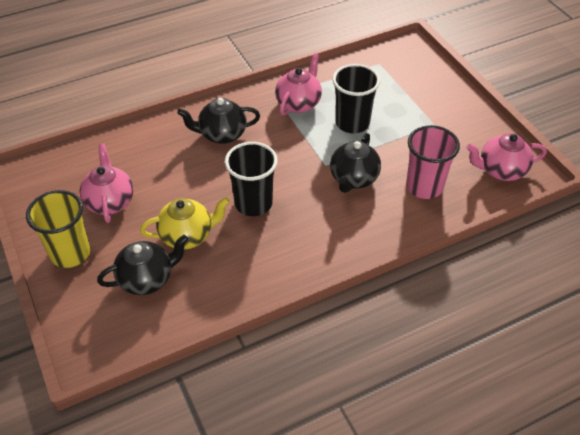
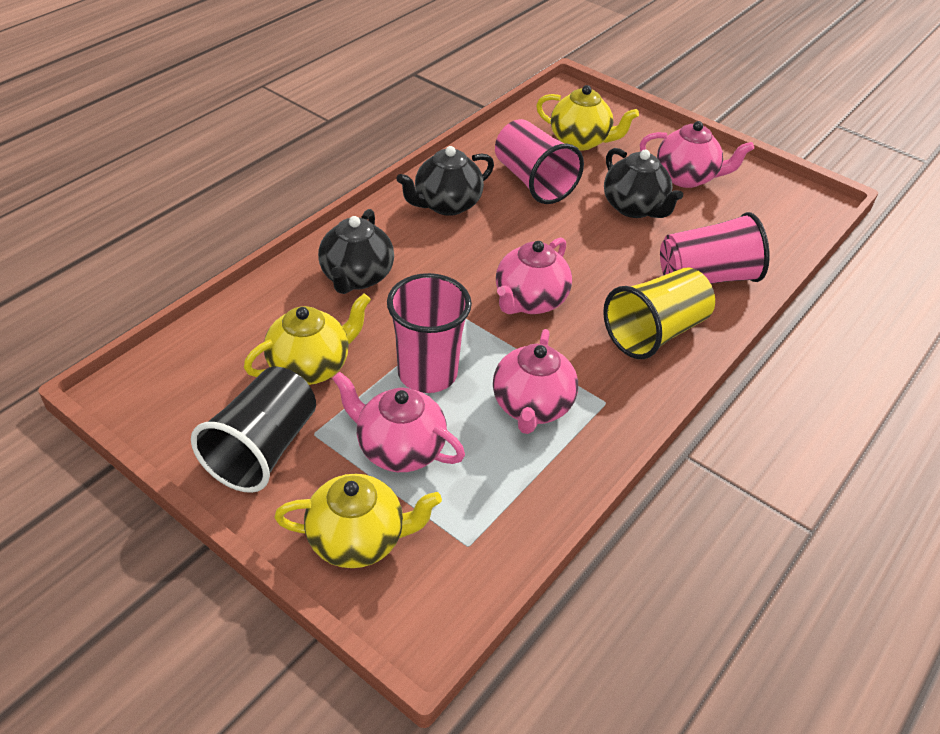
black cup: [225,142,278,216] [333,64,380,133] = 2 -> [191,367,316,493] = 1
pink cup: [406,125,460,199] = 1 -> [387,273,472,393] [495,119,584,204] [660,212,770,284] = 3
pink teapot: [80,144,134,223] [275,53,322,115] [467,133,547,181] = 3 -> [333,372,465,472] [493,329,578,434] [496,237,572,314] [640,121,754,188] = 4
yellow teapot: [140,197,230,250] = 1 -> [244,294,371,385] [274,474,442,568] [536,85,639,151] = 3

